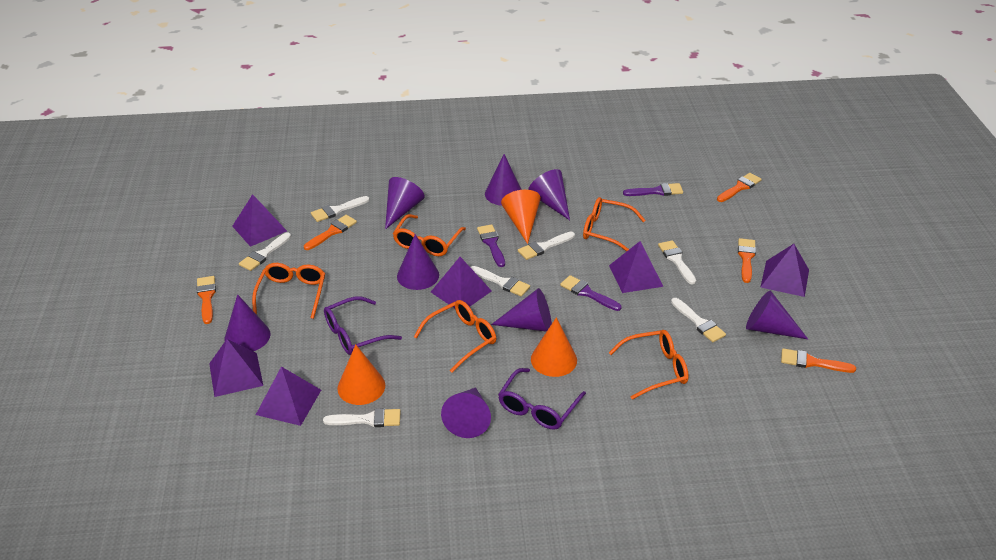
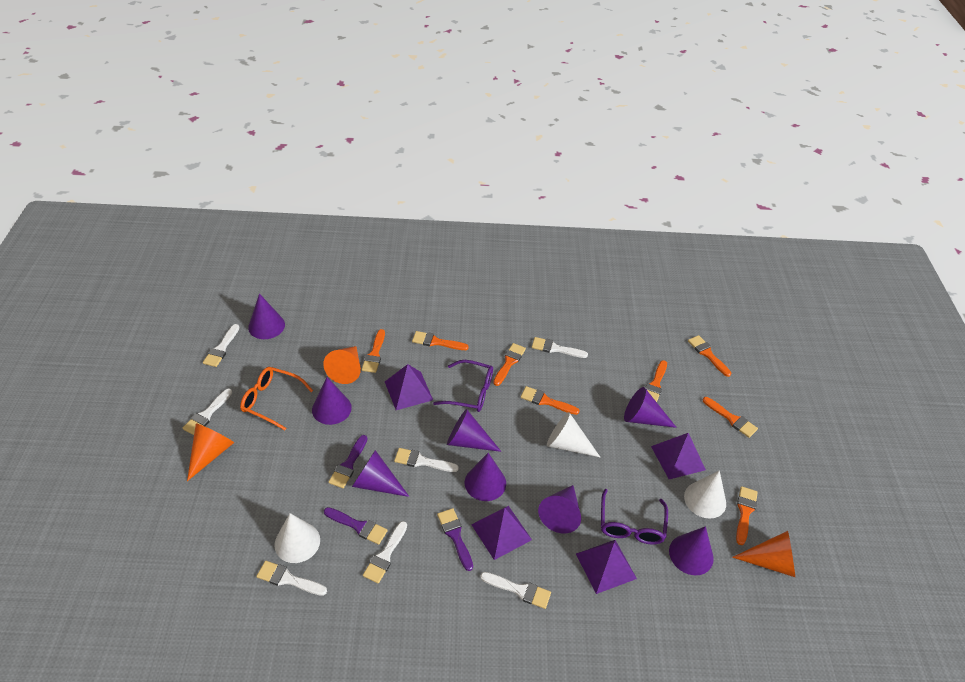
orange brush: [197,276,216,324] [304,215,357,250] [717,173,762,202] [738,238,756,283] [781,348,856,373] = 5 -> [361,329,385,373] [412,331,469,350] [493,343,526,386] [521,386,580,415] [645,360,667,402] [688,335,731,377] [703,397,758,438] [736,486,758,545] = 8
orange glasses: [252,263,325,319] [393,214,466,256] [414,300,496,373] [583,197,646,252] [609,330,689,400] = 5 -> [240,367,313,430] = 1
purple pyramid: [209,339,263,397] [232,194,287,247] [256,367,321,426] [431,257,492,308] [609,241,664,293] [761,244,809,297] = 6 -> [385,364,433,410] [471,506,532,560] [576,540,637,594] [651,433,706,479] = 4
white cone: none = 0 -> [274,513,320,563] [547,412,600,457] [684,470,726,519] = 3

